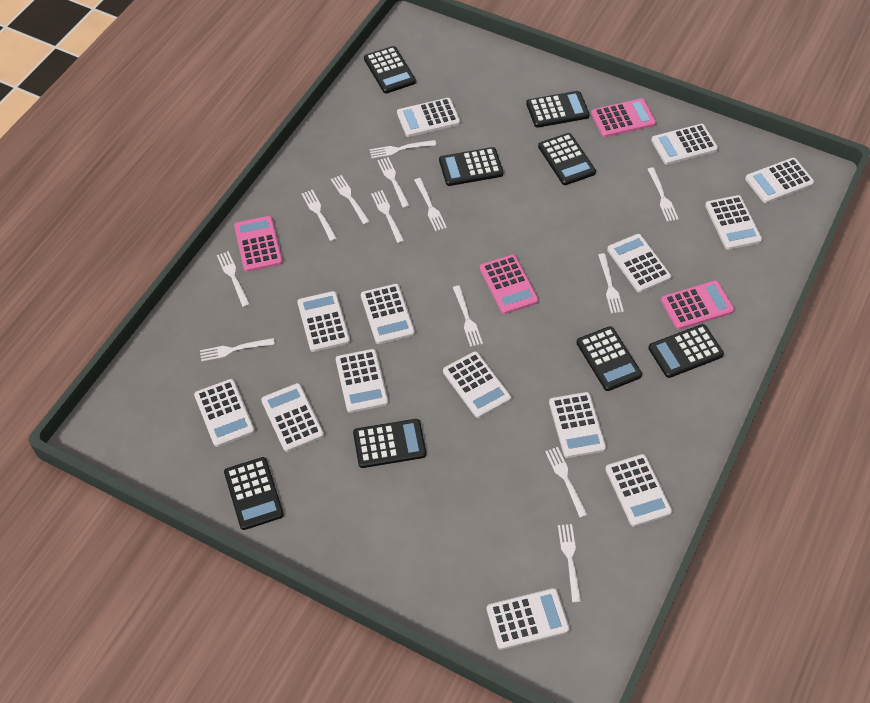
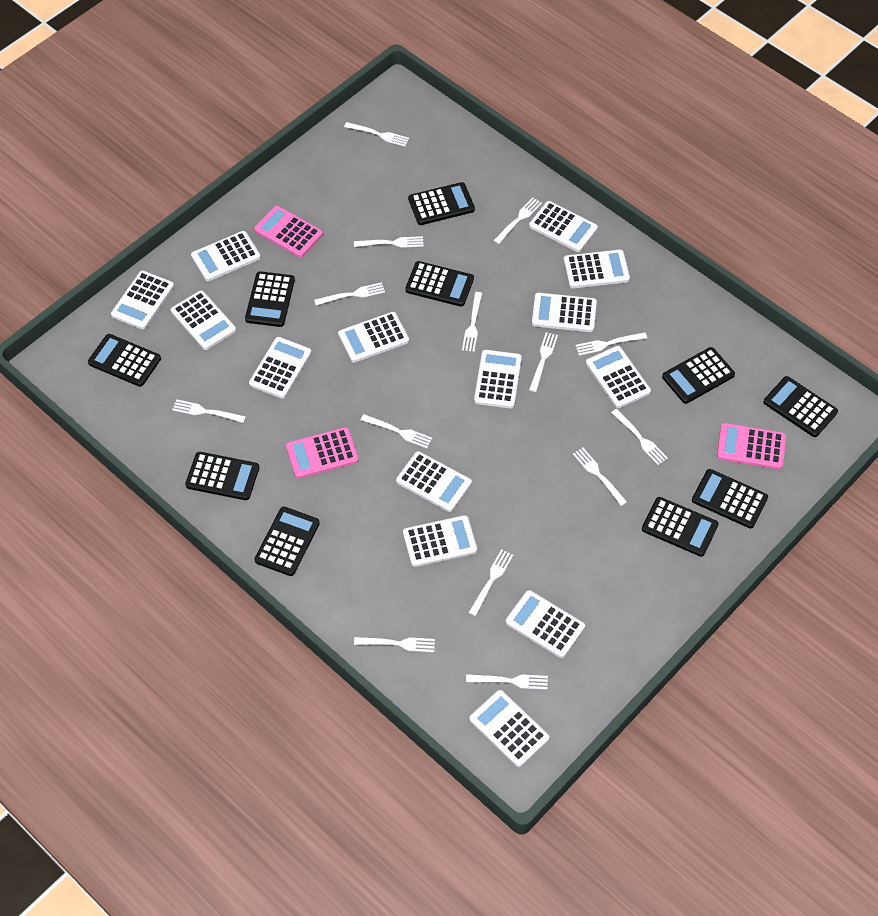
black calculator: [224,457,284,530] [353,419,426,468] [364,46,416,93] [439,147,503,186] [526,91,590,128] [538,133,596,185] [577,326,642,391] [648,324,724,378] = 8 -> [88,334,161,387] [185,452,259,500] [245,271,295,327] [254,507,320,576] [405,261,474,307] [408,182,475,225] [642,497,719,557] [662,347,735,404] [692,469,768,528] [764,376,838,437] = 10
pink calculator: [234,216,283,272] [480,255,539,314] [591,98,656,137] [661,280,734,330] = 4 -> [254,206,323,258] [286,427,359,479] [717,423,786,469] = 3
white fork: [200,338,275,362] [217,251,250,307] [301,190,337,241] [331,175,370,225] [369,140,436,159] [371,190,404,243] [377,157,410,208] [414,178,447,231] [453,285,483,347] [545,447,588,518] [558,524,581,603] [598,253,624,313] [647,167,678,222] = 13 -> [172,399,246,423] [314,282,385,305] [344,122,409,147] [354,236,424,248] [354,637,435,652] [361,414,433,448] [462,292,482,352] [466,674,548,690] [468,549,513,616] [493,197,542,244] [529,332,558,392] [573,448,627,506] [575,332,647,356] [611,409,668,465] = 14

